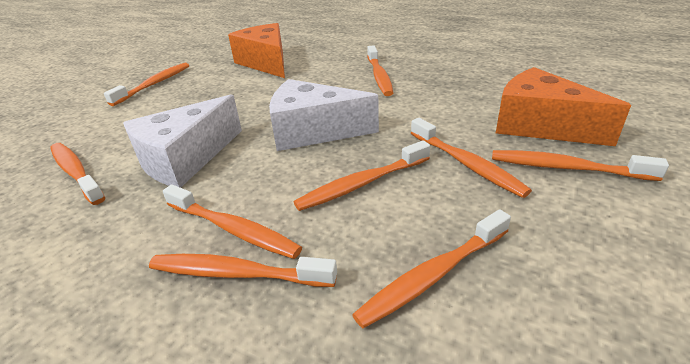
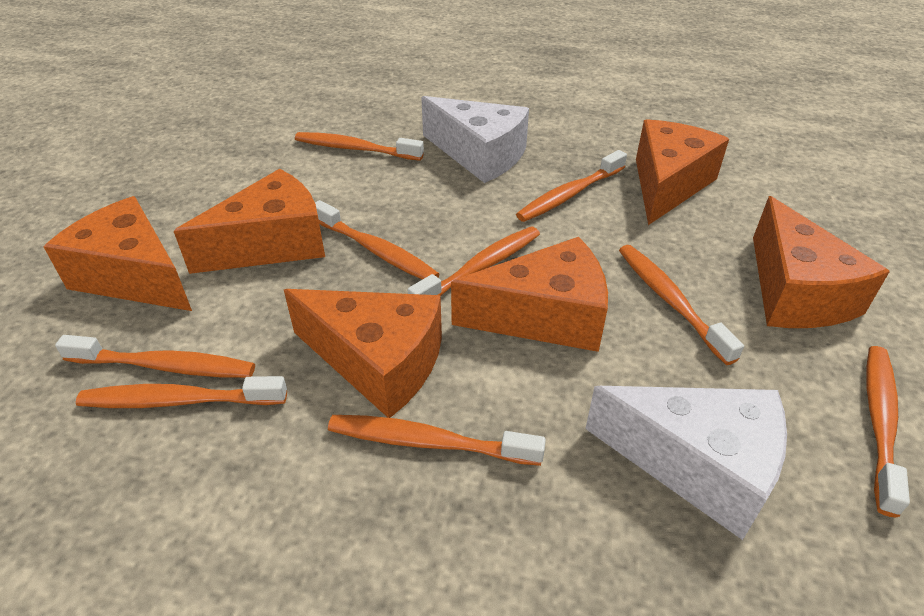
orange cheese: [228,23,285,78] [496,67,631,146] = 2 -> [43,196,192,311] [174,169,325,274] [284,289,442,418] [451,237,608,352] [636,119,729,225] [753,196,890,328] = 6

